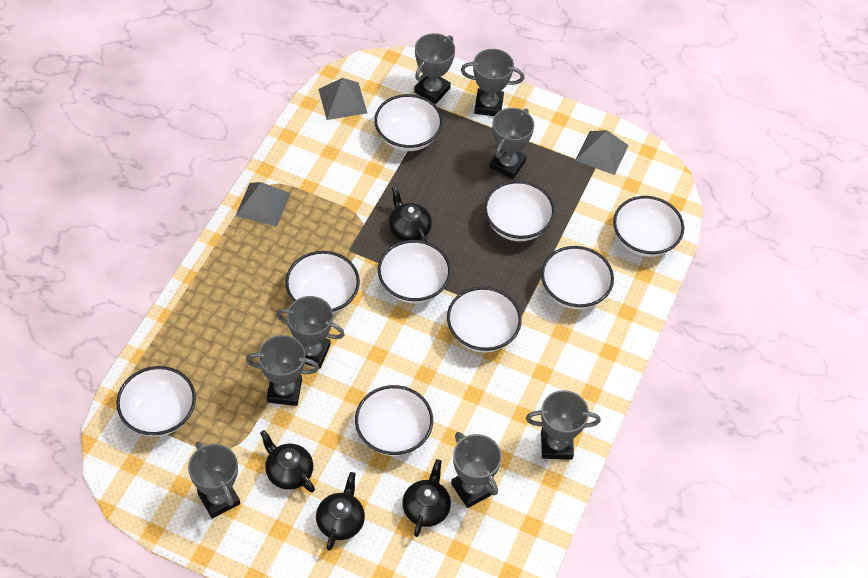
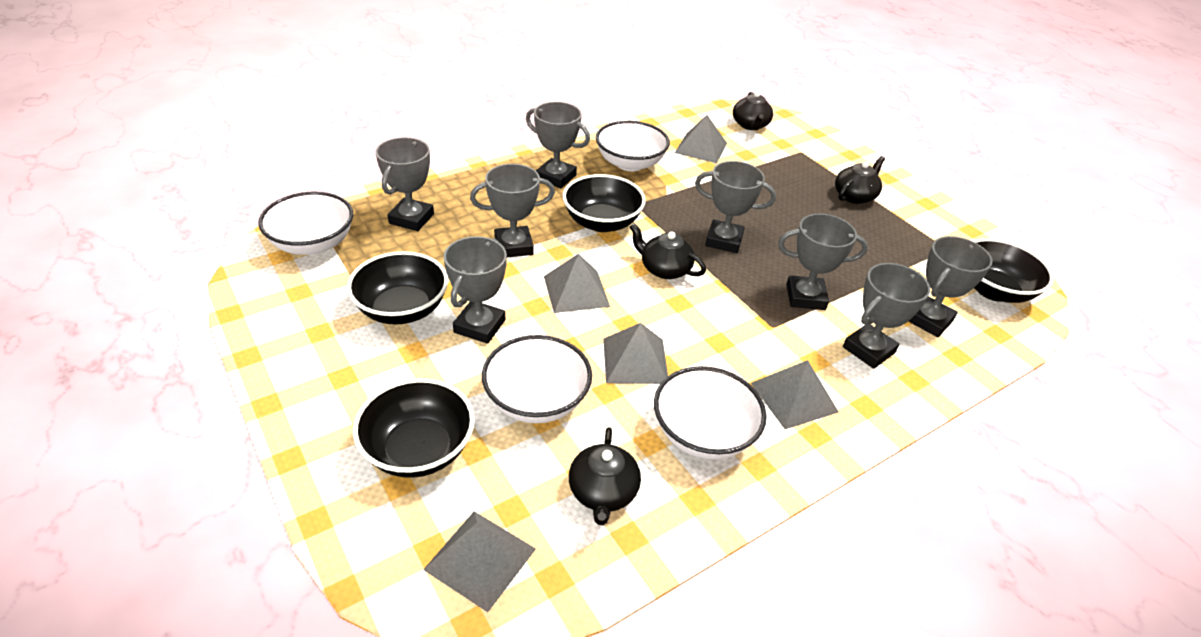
black bowl: none = 0 -> [347,251,448,325] [353,378,475,478] [563,174,646,232] [972,238,1054,303] = 4
grey pyramid: [236,182,291,227] [319,78,367,120] [575,130,629,175] = 3 -> [423,511,536,612] [544,254,610,313] [603,323,668,384] [675,115,727,163] [751,360,839,429] = 5
white bowl: [116,366,196,437] [285,251,360,314] [355,385,433,456] [374,94,443,151] [378,240,451,303] [447,287,522,353] [484,181,555,241] [541,246,614,309] [613,196,684,257] = 9 -> [258,192,353,255] [482,335,592,423] [596,121,670,171] [654,366,767,460] = 4

